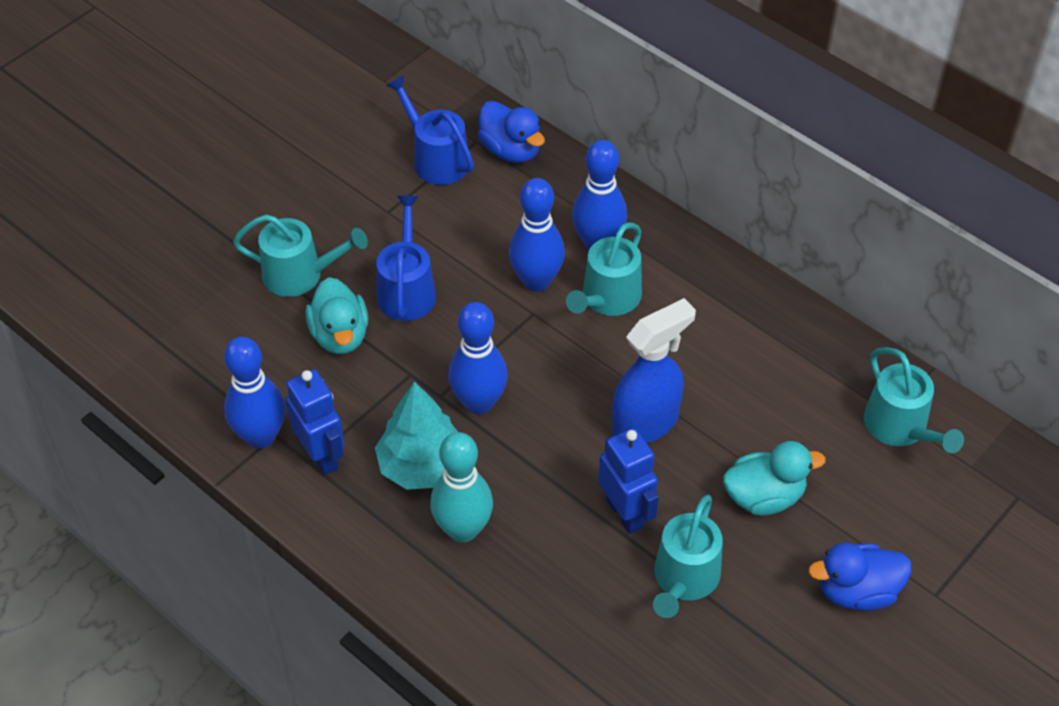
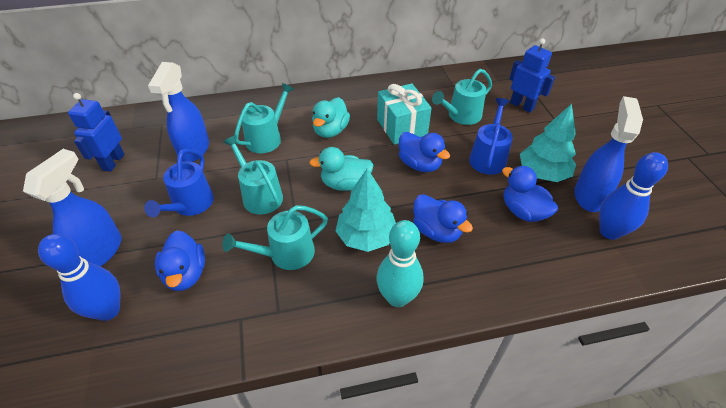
blue bowling pin: [224,337,285,449] [448,302,508,415] [509,178,565,292] [572,140,627,250] = 4 -> [38,234,121,321] [599,152,668,240] = 2
blue duck: [478,101,545,163] [808,543,912,611] = 2 -> [155,230,205,291] [399,132,450,172] [413,194,473,243] [502,166,558,222] = 4
blue spray bottle: [612,298,696,443] = 1 -> [23,149,122,267] [148,62,209,162] [574,96,643,212] = 3
turquoise gift: none = 0 -> [377,83,432,145] = 1
turquoise tree: [375,382,458,490] = 1 -> [336,169,396,252] [520,104,576,182] = 2

